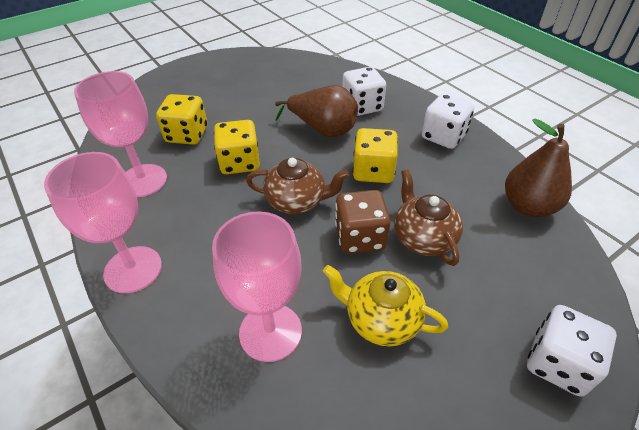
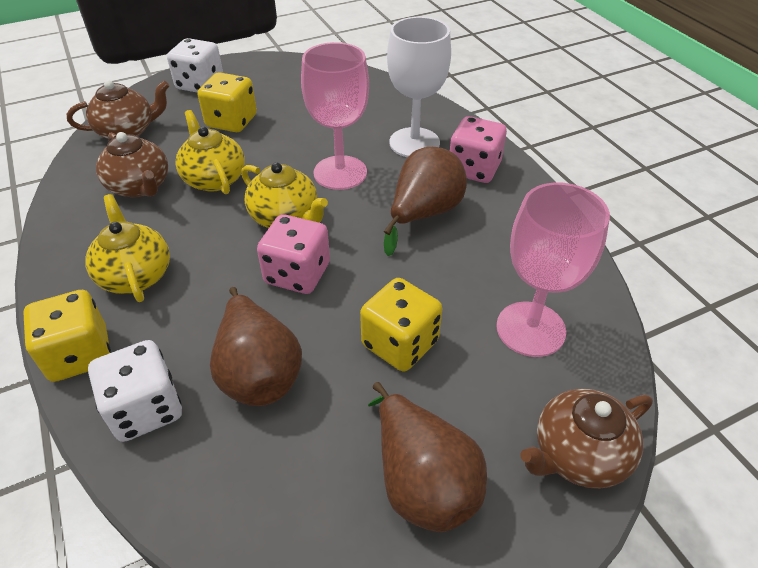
brown dice: [335,190,390,254] = 1 -> none = 0
brown pear: [275,85,358,137] [505,118,572,217] = 2 -> [210,287,302,406] [368,382,487,532] [384,147,467,256] = 3
brown teapot: [246,158,349,214] [394,169,463,266] = 2 -> [67,80,169,139] [96,132,168,198] [520,389,653,489] = 3
pink dice: none = 0 -> [257,214,330,294] [449,116,507,183] = 2
pink goblet: [44,152,162,293] [74,71,167,197] [212,211,302,362] = 3 -> [301,42,369,190] [496,183,610,357] = 2
white dice: [342,67,386,116] [422,93,474,149] [527,305,617,397] = 3 -> [88,340,182,442] [167,38,223,93] = 2
white goblet: none = 0 -> [387,17,451,157] = 1
yellow teapot: [323,265,448,346] = 1 -> [85,194,170,302] [175,110,245,194] [241,162,328,228] = 3

